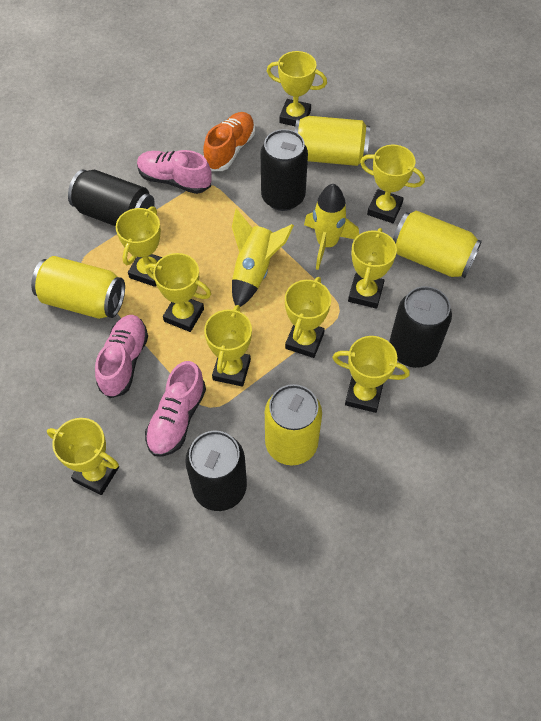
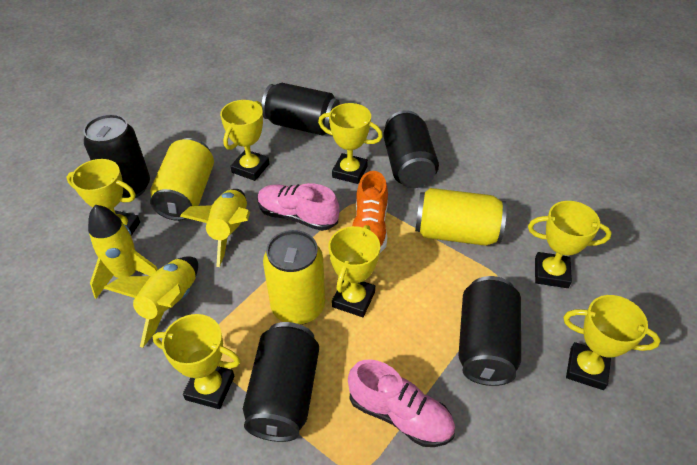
black can: [68,169,155,226] [185,431,247,511] [261,129,308,211] [390,286,452,368] = 4 -> [84,114,150,198] [243,322,319,442] [262,83,340,136] [383,110,439,188] [458,276,521,386] = 5
pink shoe: [95,315,148,398] [137,150,212,194] [145,361,206,457] = 3 -> [257,183,339,231] [348,359,455,447] = 2
yellow can: [31,256,125,319] [265,384,322,465] [295,116,370,166] [393,210,482,278] = 4 -> [150,138,214,221] [263,230,325,325] [415,188,507,246] = 3
yellow rocket: [232,208,294,307] [304,184,359,270] = 2 -> [88,205,158,299] [104,256,198,348] [180,189,250,267] = 3
yellow trophy: [47,418,119,495] [116,206,162,287] [145,253,211,332] [204,305,252,387] [267,51,327,126] [285,277,331,358] [332,336,410,413] [348,228,397,309] [360,145,425,223] = 9 -> [66,159,140,236] [153,314,241,409] [220,100,269,181] [318,103,383,184] [328,225,380,317] [528,201,612,288] [563,295,661,390] = 7

